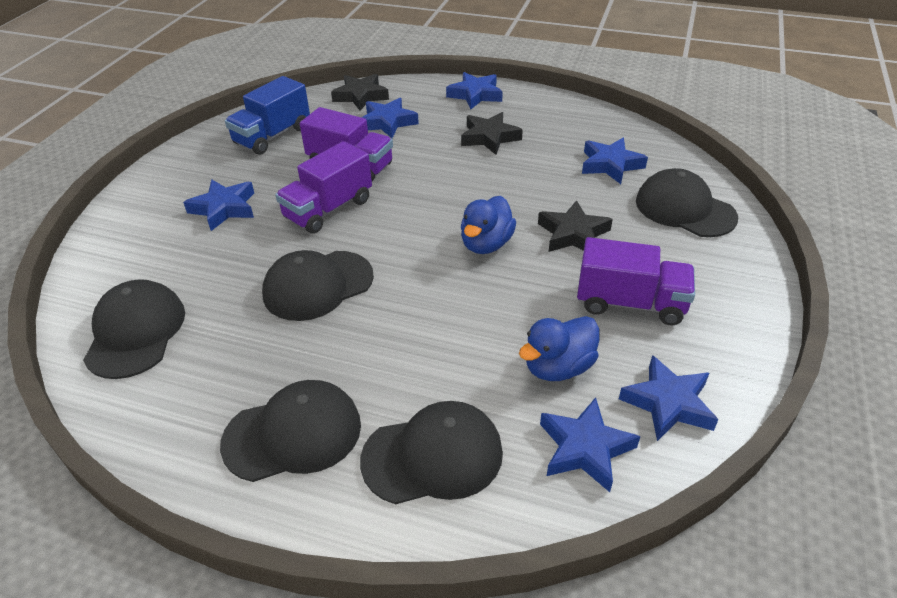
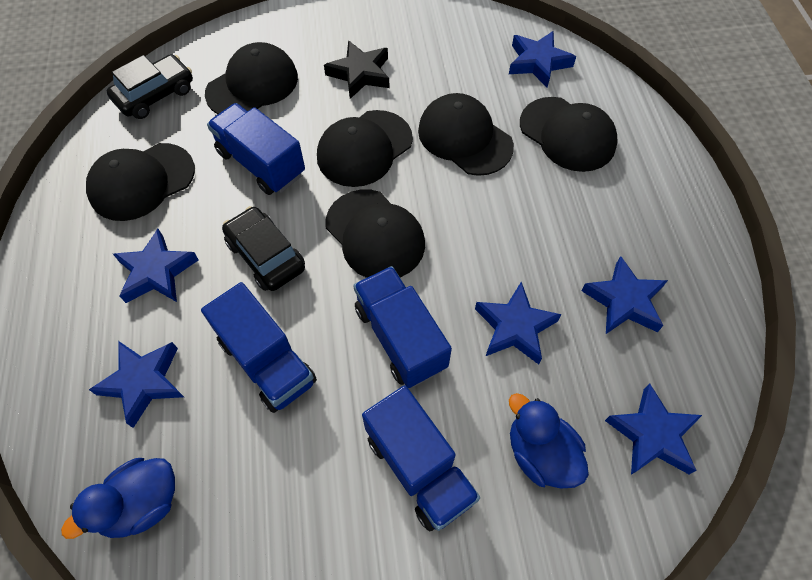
black cap: [83,279,185,379] [220,380,361,482] [262,250,374,321] [360,401,503,504] [636,168,738,237] = 5 -> [86,143,195,221] [205,42,298,114] [317,110,413,187] [326,190,425,278] [418,93,514,176] [520,97,617,172] = 6
black car: none = 0 -> [107,54,193,119] [222,206,305,291] = 2
black star: [331,74,389,111] [461,112,523,155] [538,200,613,252] = 3 -> [324,40,390,99] = 1
blue truck: [225,76,310,155] = 1 -> [201,282,317,413] [207,103,305,195] [353,266,452,388] [362,386,480,531] = 4
purple truck: [275,141,372,234] [300,107,393,181] [577,237,695,325] = 3 -> none = 0

